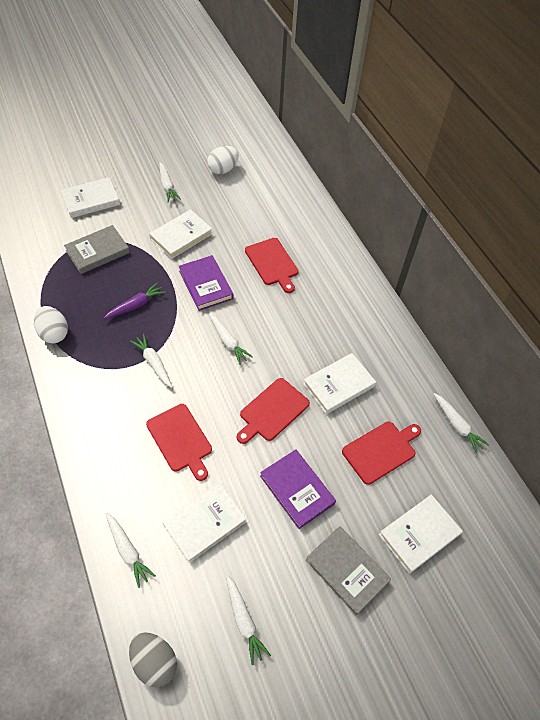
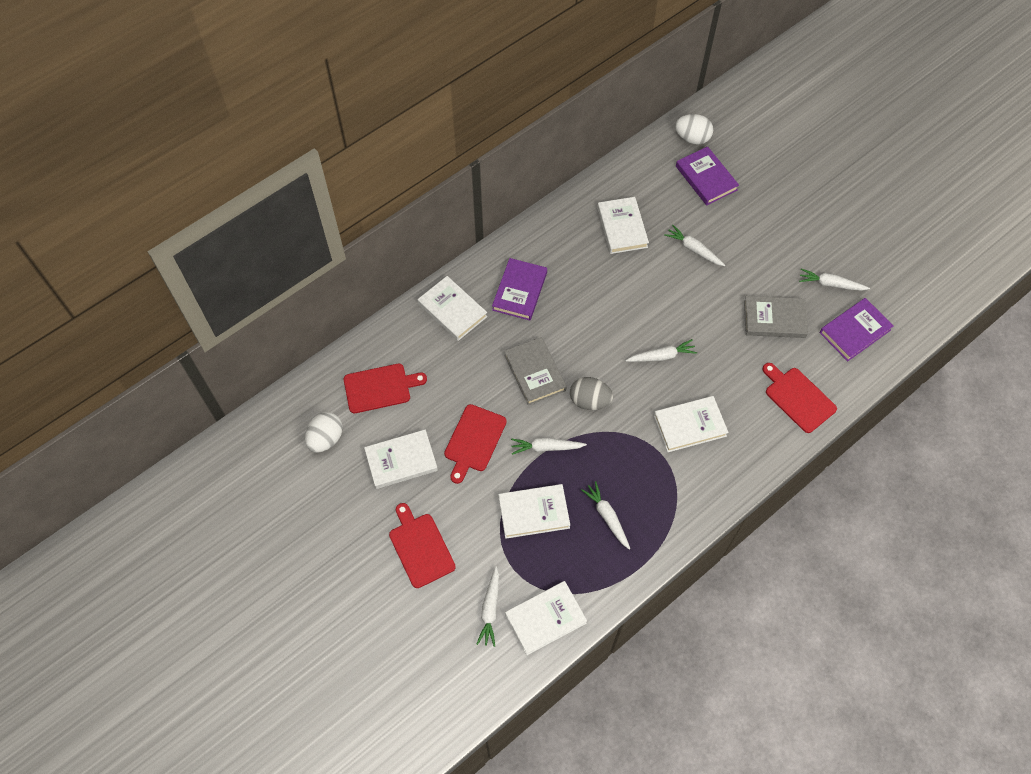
purple book: [178,255,233,311] [260,450,336,529] = 2 -> [492,258,547,320] [676,146,739,205] [820,298,894,361] = 3
purple carrot: [103,283,165,319] = 1 -> none = 0
white book: [61,177,120,218] [149,209,212,259] [163,483,246,563] [303,353,376,414] [379,494,463,573] = 5 -> [364,430,438,489] [418,276,487,341] [498,484,570,539] [505,581,587,655] [597,197,649,254] [654,396,729,452] = 6

